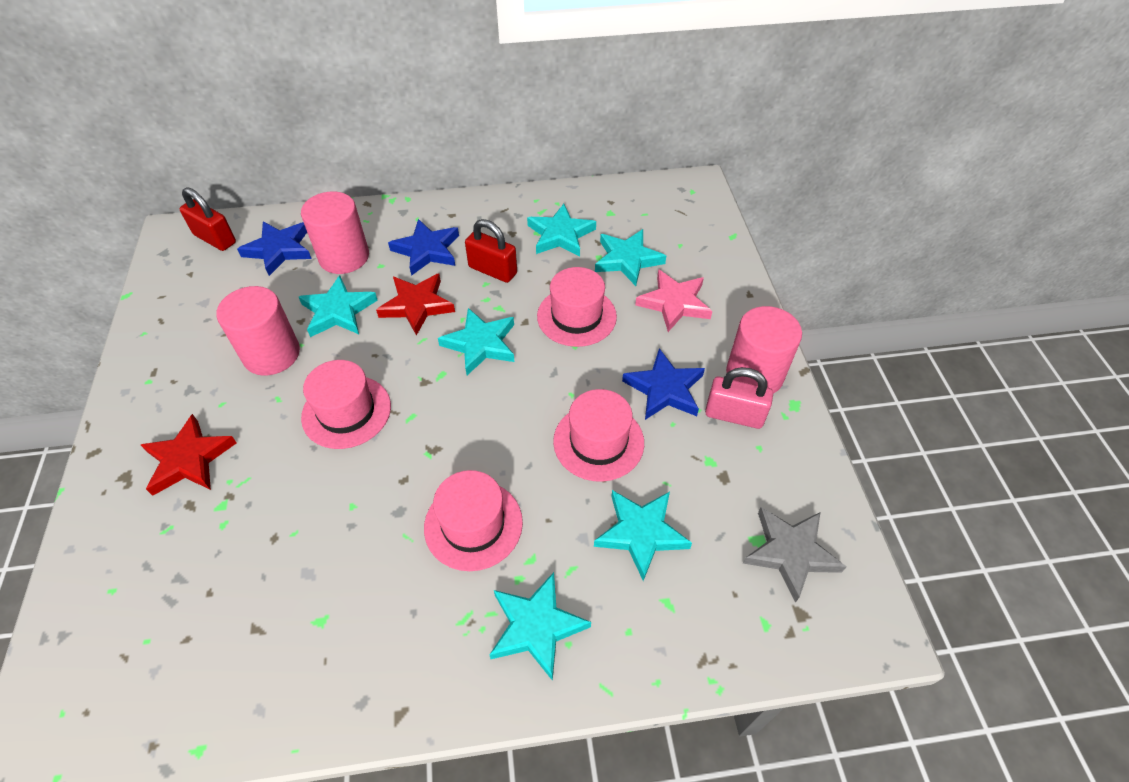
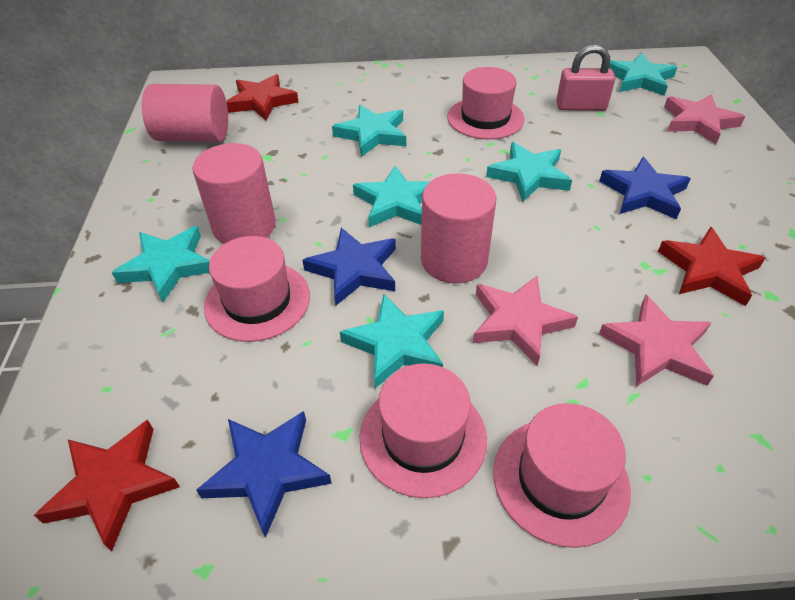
grey star: [743,507,846,603] = 1 -> none = 0
pink star: [635,269,712,332] = 1 -> [473,276,578,366] [599,295,714,387] [664,94,745,144] = 3
red padlock: [180,187,236,251] [465,219,517,283] = 2 -> none = 0
red star: [141,414,237,496] [376,273,455,336] = 2 -> [34,420,180,552] [226,74,298,120] [658,227,766,306] = 3

